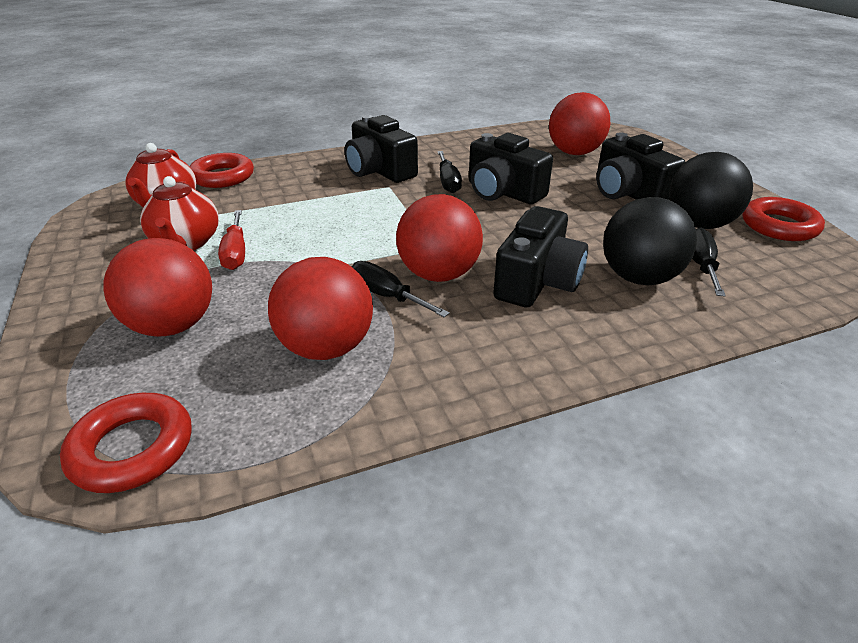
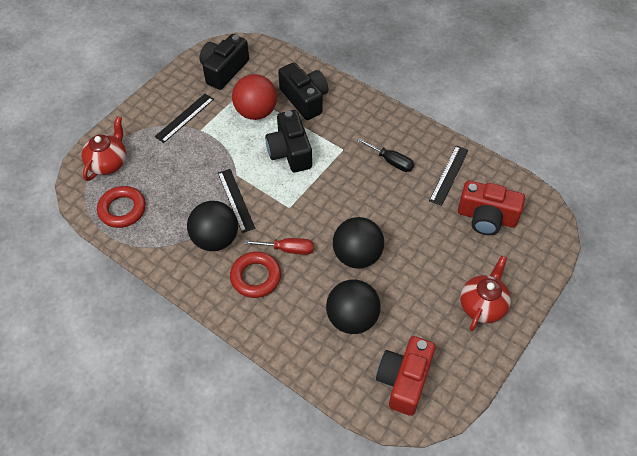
black ball: [603,197,697,285] [669,152,753,229] = 2 -> [187,201,238,251] [326,279,381,334] [333,217,384,269] = 3
black camera: [345,115,418,183] [469,133,553,204] [493,206,588,308] [596,133,685,200] = 4 -> [199,34,249,90] [265,110,312,172] [278,62,328,120] = 3
black ruler: none = 0 -> [155,94,214,143] [218,169,255,233] [429,146,469,206] = 3
black screwdriver: [352,261,449,317] [437,151,462,193] [692,227,726,296] = 3 -> [357,138,414,172] = 1
red ball: [103,238,212,337] [268,257,373,360] [396,194,483,282] [549,92,610,155] = 4 -> [232,74,277,120] = 1
red camera: none = 0 -> [376,336,436,416] [458,180,525,235] = 2
red ring: [60,393,192,493] [190,153,254,188] [742,197,825,241] = 3 -> [97,186,146,228] [230,251,281,298] = 2

